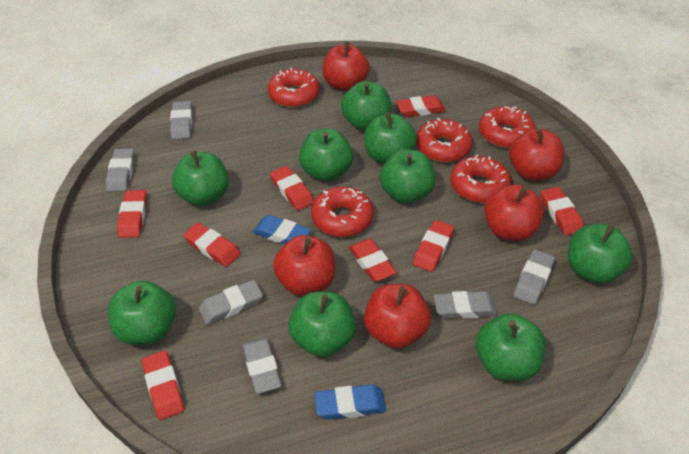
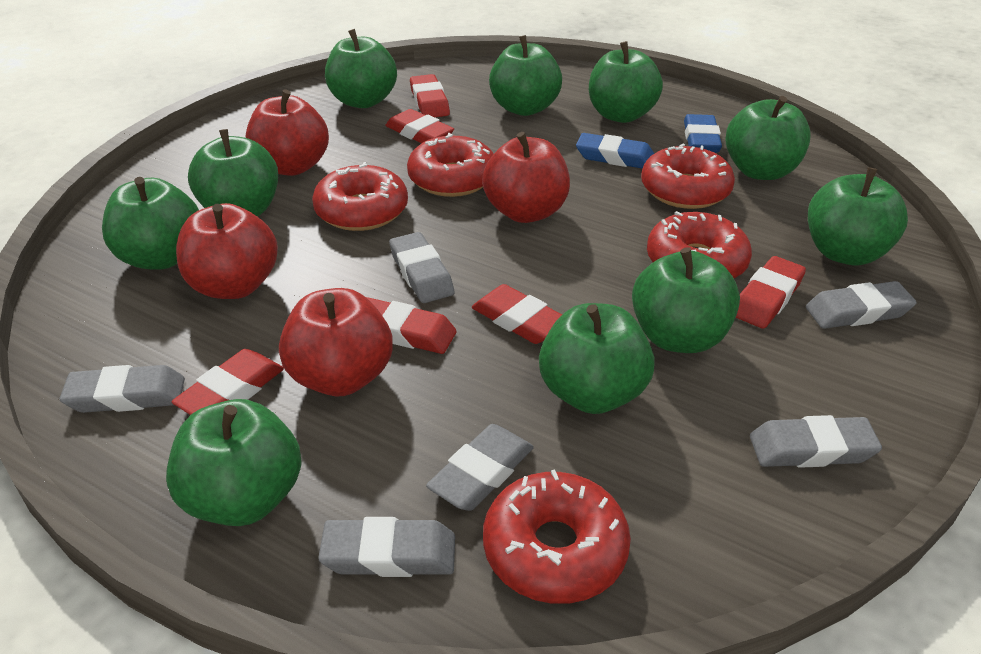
green apple: [108,281,176,345] [172,151,229,206] [288,292,356,357] [299,129,353,181] [341,81,391,131] [365,112,417,164] [380,149,436,203] [475,313,546,381] [568,224,633,284] = 9 -> [102,177,199,270] [166,399,302,526] [188,129,278,217] [325,29,397,108] [489,35,562,116] [539,303,655,414] [589,41,663,123] [632,247,740,353] [725,96,811,180] [808,167,908,266] = 10
red apple: [273,235,335,296] [322,41,370,91] [364,284,431,349] [484,184,544,241] [509,128,564,181] = 5 -> [176,203,278,299] [246,89,329,176] [279,288,393,396] [482,132,570,223] = 4
red eraser: [117,190,147,238] [142,351,184,420] [183,223,241,267] [270,166,314,211] [349,238,397,282] [396,96,446,117] [413,220,454,272] [541,187,584,236] = 8 -> [172,349,284,415] [366,297,457,354] [385,109,454,143] [410,74,450,117] [472,284,562,344] [736,256,806,329] = 6

